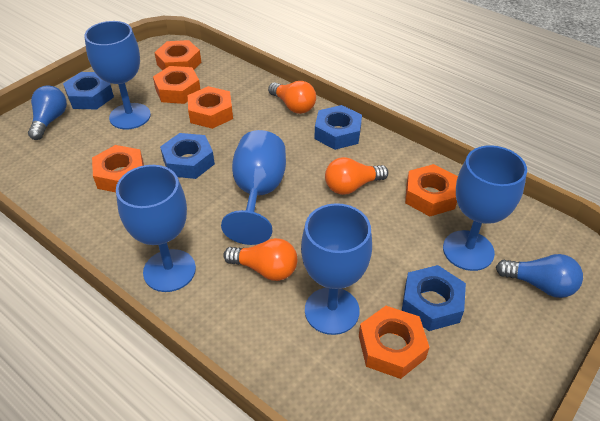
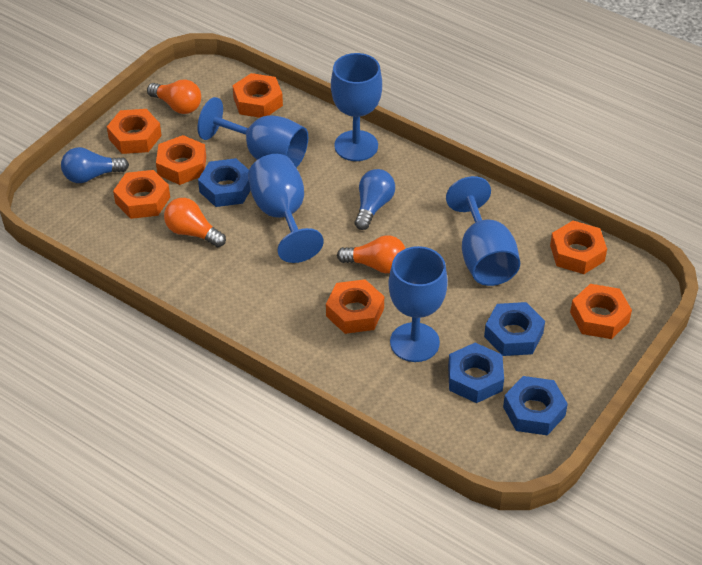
orange nut: [92,145,144,192] [153,66,201,104] [154,40,201,70] [188,86,233,129] [359,306,429,379] [405,164,458,217] = 6 -> [107,109,162,154] [113,170,170,219] [156,135,206,185] [232,73,283,118] [326,279,384,334] [550,221,607,274] [570,284,632,339] = 7

